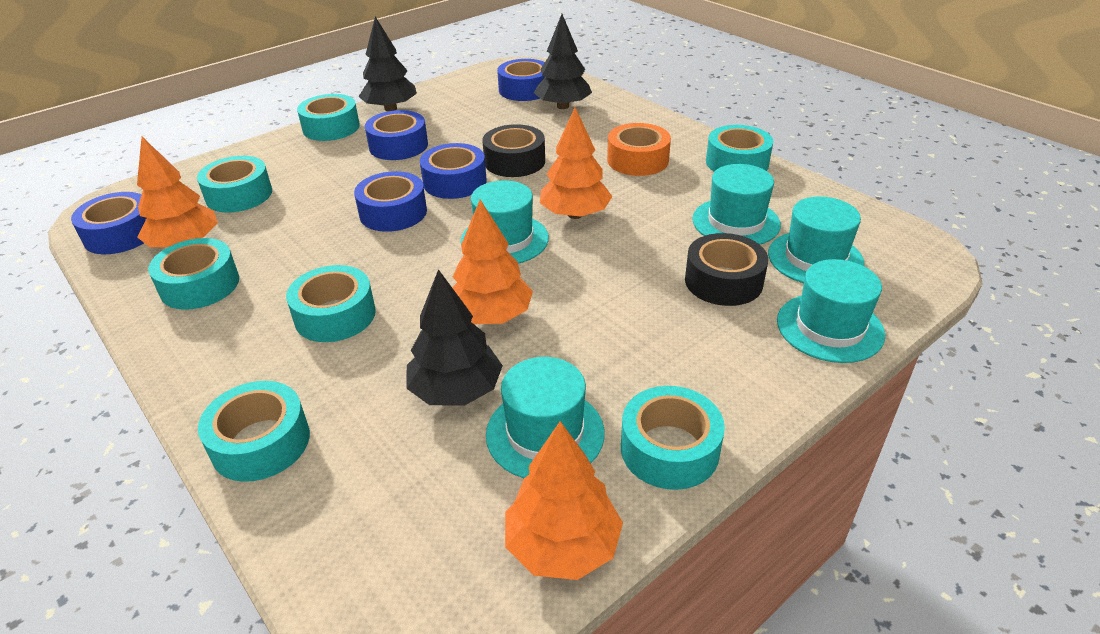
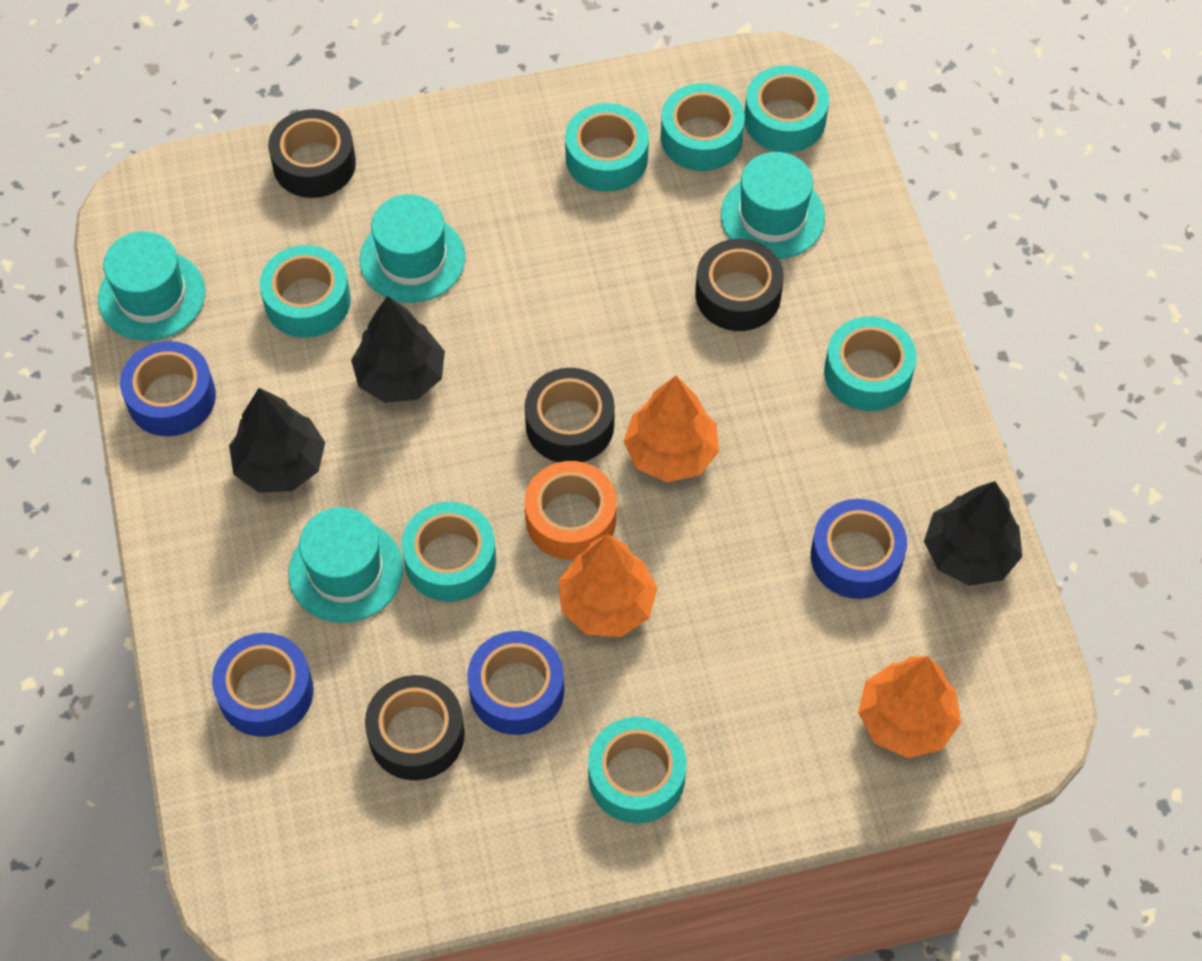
black tape: [482,124,545,177] [685,233,768,306] = 2 -> [268,109,356,198] [365,675,465,780] [524,368,615,462] [695,239,784,331] = 4
blue tape: [71,192,146,254] [354,171,427,232] [365,110,428,160] [420,143,487,199] [497,59,545,101] = 5 -> [120,341,216,436] [212,633,314,737] [467,631,564,735] [811,499,907,599] = 4
orange tree: [137,137,218,247] [452,200,533,324] [505,421,623,580] [540,107,613,219] = 4 -> [559,534,658,637] [623,376,719,482] [858,656,961,758] = 3
turquoise hat: [461,181,549,263] [486,357,605,478] [692,164,781,244] [768,197,865,283] [777,259,885,363] = 5 -> [98,231,205,341] [289,507,403,623] [360,194,465,303] [721,152,825,259] = 4

